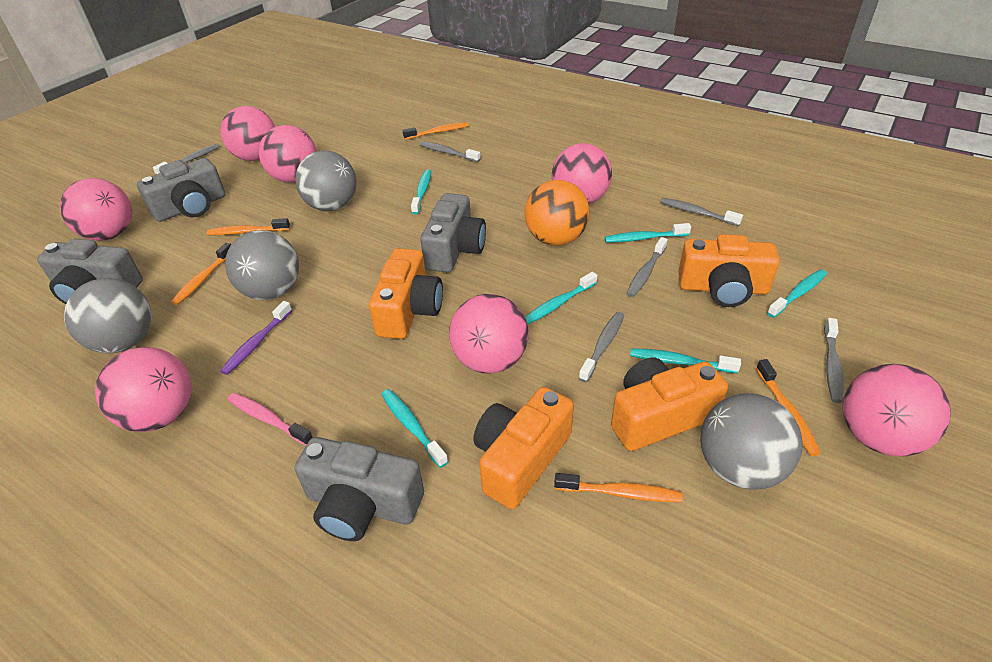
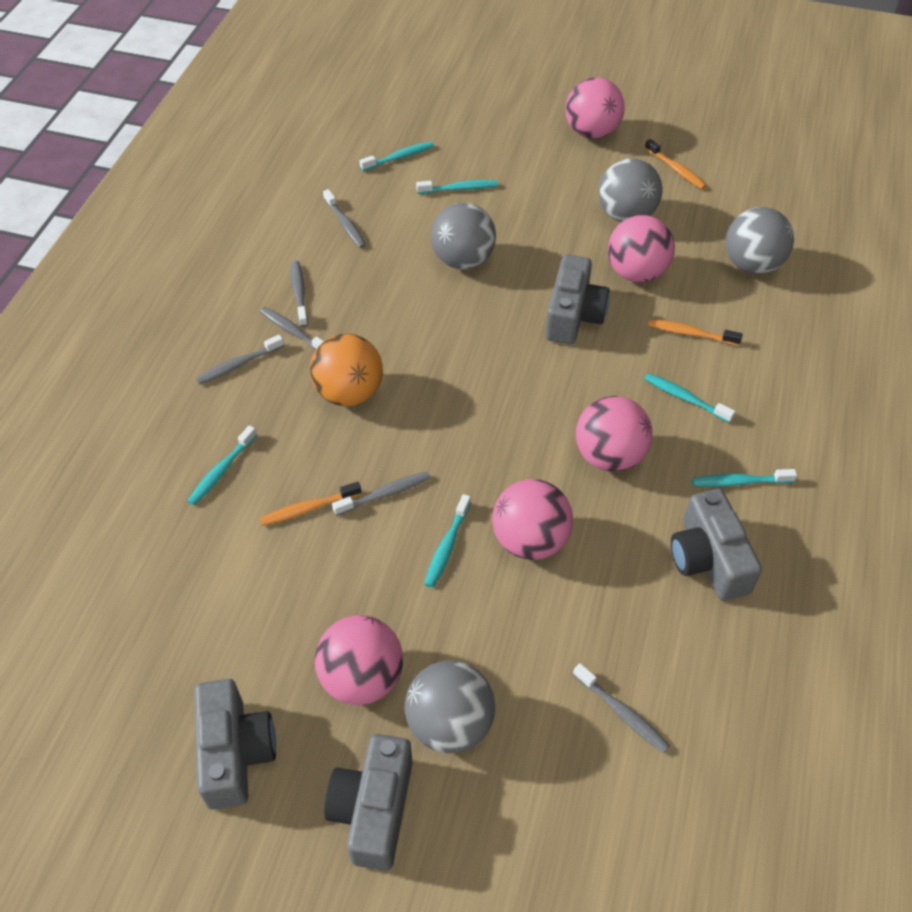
orange camera: [369,248,443,339] [473,387,574,509] [611,357,728,451] [678,234,780,307] = 4 -> none = 0
orange toothbrush: [171,243,231,305] [207,218,290,235] [402,122,469,140] [554,473,682,502] [756,359,821,456] = 5 -> [260,482,361,526] [645,139,707,189] [648,319,743,346] = 3
pink ball: [60,178,132,241] [95,347,192,432] [221,106,275,161] [259,125,317,183] [449,294,529,374] [552,143,612,204] [842,364,951,456] = 7 -> [315,615,403,705] [492,479,573,560] [565,77,625,139] [576,396,653,472] [608,215,675,283] = 5
pink toothbrush: [228,393,313,445] = 1 -> none = 0
purple toothbrush: [220,301,292,375] = 1 -> none = 0

